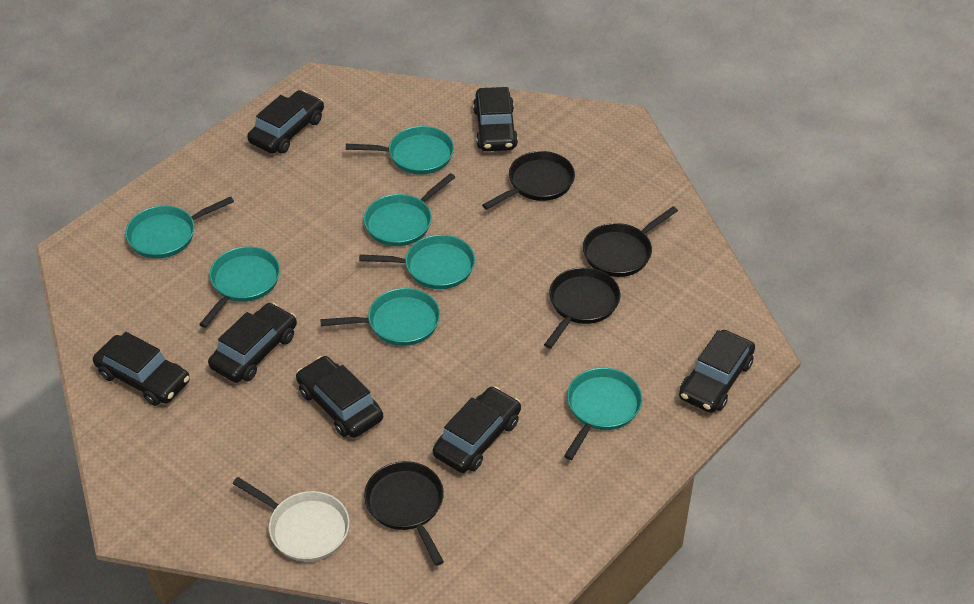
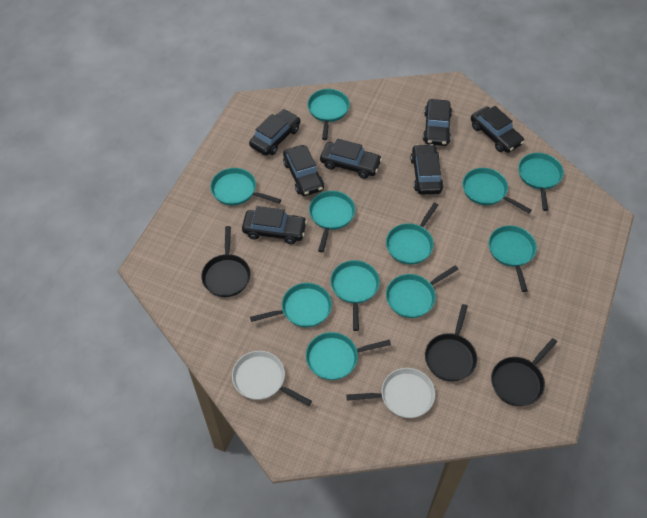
black pan: [364,461,444,566] [482,151,575,210] [544,267,620,349] [583,206,678,277] = 4 -> [201,226,251,297] [425,304,477,381] [491,338,557,406] = 3
turquoise pan: [125,196,234,259] [199,246,280,328] [320,288,440,346] [346,126,454,175] [359,235,475,289] [364,173,455,246] [564,368,642,460] = 7 -> [211,168,281,205] [250,283,332,328] [306,332,391,380] [307,89,350,140] [309,191,355,252] [330,260,380,331] [386,203,438,265] [386,265,459,318] [462,168,532,213] [489,226,537,292] [518,153,564,211] = 11
white pan: [233,477,350,562] = 1 -> [232,351,312,406] [346,368,435,418] = 2

